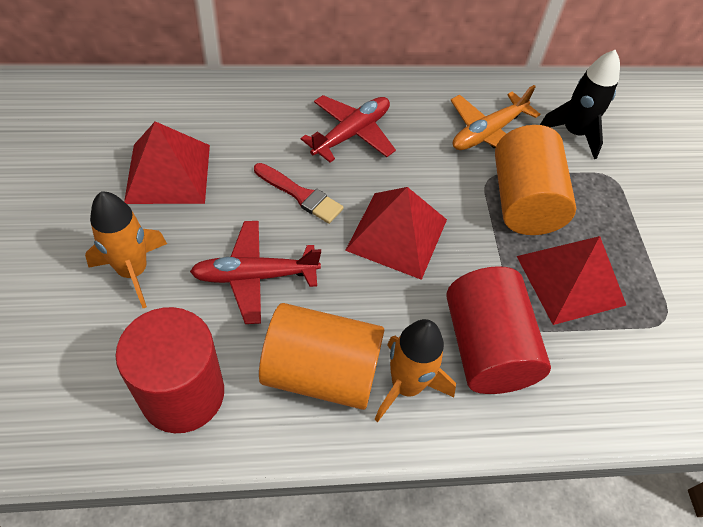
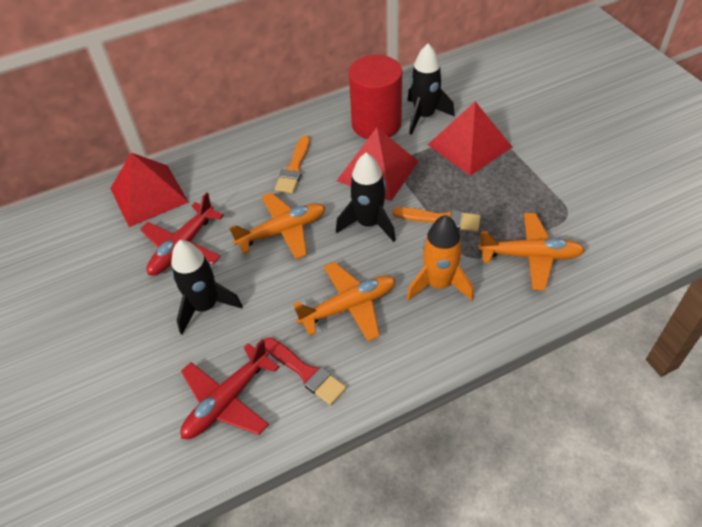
black rocket: [540,50,620,159] = 1 -> [171,240,243,334] [336,153,396,242] [407,44,455,135] = 3
orange brush: none = 0 -> [275,136,310,194] [393,207,481,232] = 2
orange cylinder: [259,303,384,410] [495,125,576,235] = 2 -> none = 0
orange plane: [451,85,540,150] = 1 -> [229,193,326,259] [293,262,396,342] [478,213,585,290] = 3
orange rocket: [85,191,167,308] [374,319,456,422] = 2 -> [407,215,474,301] = 1
red cylinder: [115,307,224,433] [446,266,551,394] = 2 -> [349,55,402,139] = 1

